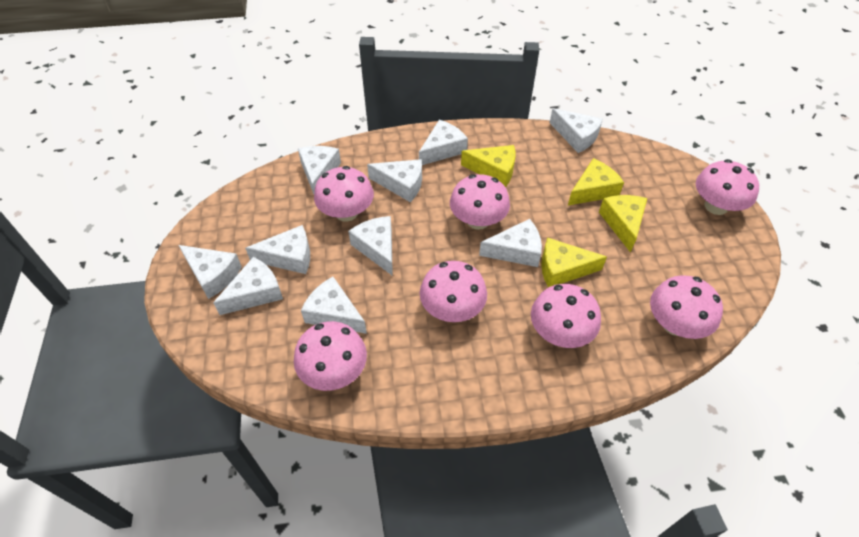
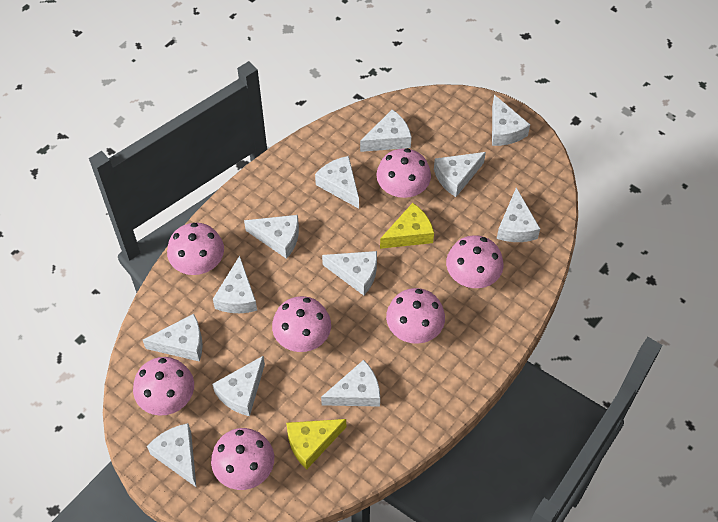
white cheese: [179,245,242,299] [213,257,283,315] [245,225,310,274] [298,146,341,194] [301,277,367,334] [348,216,393,276] [367,159,422,202] [419,120,468,165] [479,219,542,267] [550,108,603,153] = 10 -> [143,314,203,362] [147,423,197,488] [212,356,265,416] [213,256,257,313] [244,215,299,259] [315,156,359,209] [321,360,380,407] [322,251,377,295] [360,109,411,152] [434,152,486,197] [492,95,530,146] [497,188,540,242] = 12
yellow cheese: [461,145,515,187] [541,237,607,287] [568,158,624,206] [599,195,647,253] = 4 -> [286,419,346,469] [380,203,434,249] = 2

